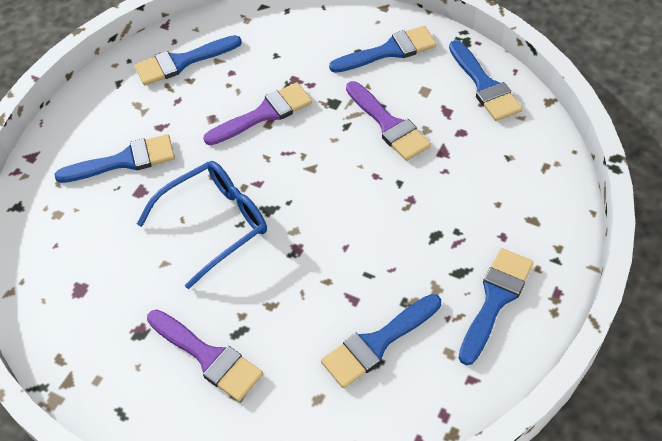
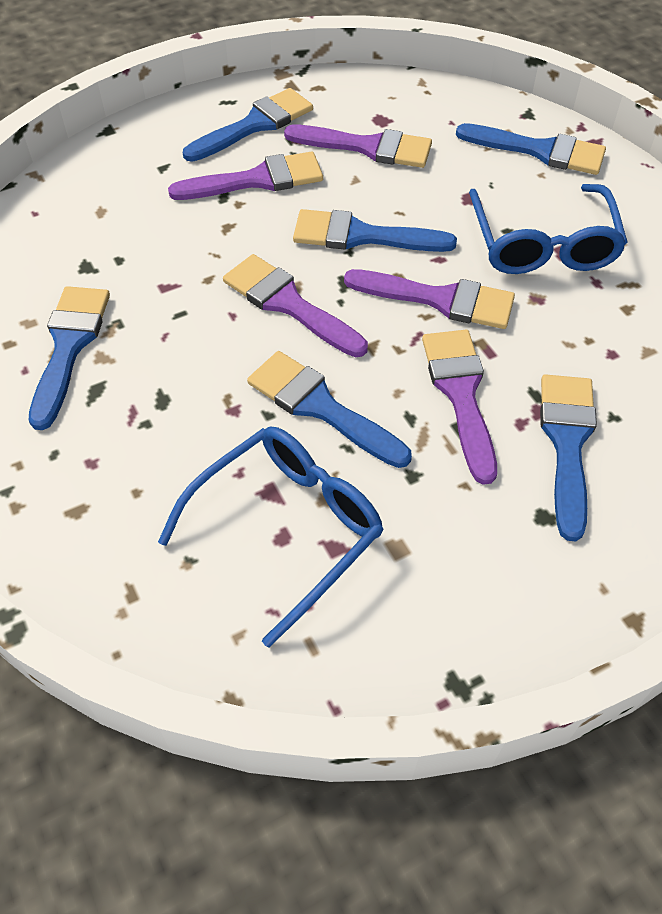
blue glasses: [137,161,267,289] = 1 -> [158,427,384,647] [469,184,628,274] = 2
purple brush: [147,309,263,402] [203,82,312,145] [346,81,431,161] = 3 -> [168,151,323,200] [223,254,368,357] [284,125,432,168] [344,269,515,329] [422,330,497,485] = 5

